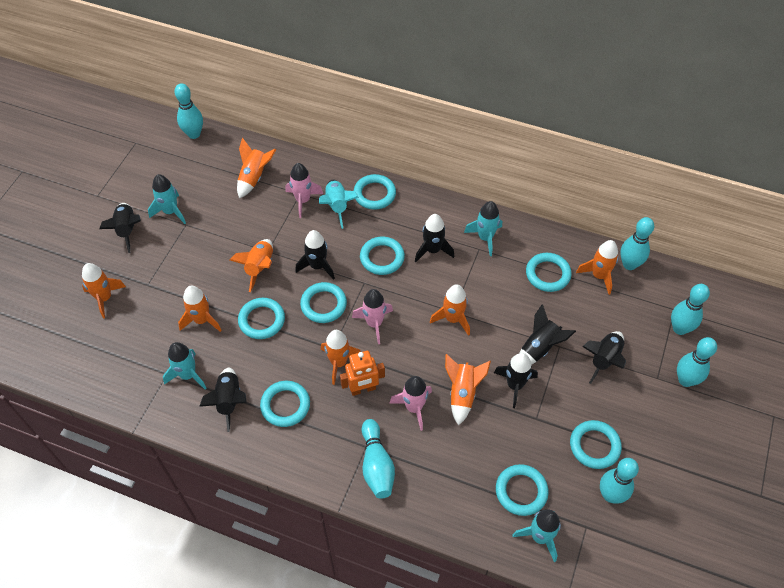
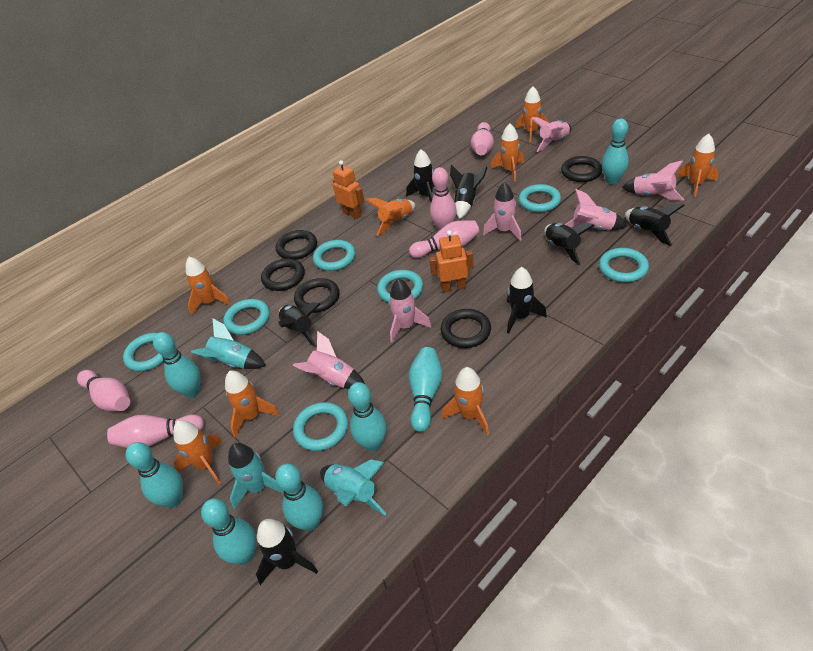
black ring: none = 0 -> [261,259,305,291] [276,230,317,260] [294,278,340,313] [440,309,491,348] [561,156,602,182] = 5
orange robot: [340,351,385,396] = 1 -> [333,160,365,219] [429,230,474,292] = 2
pink bowling pin: none = 0 -> [77,370,130,411] [107,415,204,448] [409,220,480,258] [430,167,457,231] [471,122,494,155] = 5
pink rocket: [286,163,323,218] [352,289,393,344] [389,376,432,431] = 3 -> [293,331,365,389] [389,278,431,343] [483,182,521,241] [531,117,572,152] [565,189,627,231] [622,160,684,201] = 6
turquoise bowling pin: [174,83,203,139] [362,419,395,499] [600,458,639,504] [620,217,654,270] [671,284,710,335] [677,337,717,387] = 6 -> [126,442,183,508] [153,332,200,398] [201,498,257,565] [275,463,323,531] [348,382,387,451] [409,347,443,432] [602,118,629,185] = 7
turquoise ring: [238,298,285,339] [260,381,310,427] [300,282,347,323] [354,174,396,210] [360,237,405,275] [496,464,549,516] [526,253,572,292] [570,420,622,469] = 8 -> [123,333,163,371] [223,299,270,335] [293,402,348,451] [313,240,356,271] [377,270,423,303] [519,184,561,212] [599,248,649,283] = 7
turquoise rocket: [148,174,186,224] [163,342,207,390] [319,179,359,229] [464,201,502,256] [512,509,561,562] = 5 -> [191,319,266,369] [228,443,284,509] [320,460,387,515] = 3

